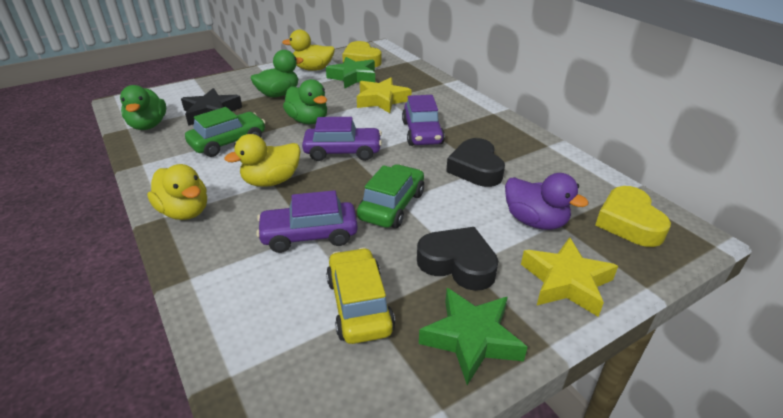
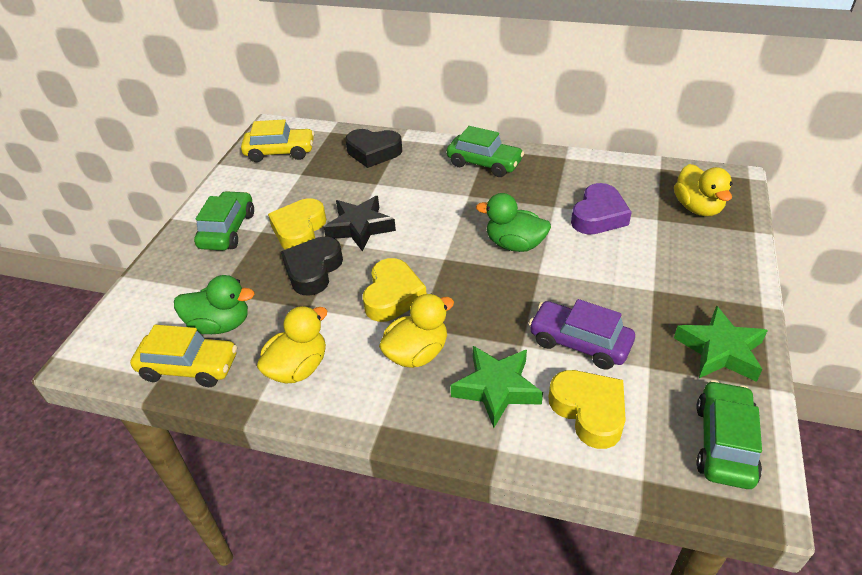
green car: [185,107,266,157] [357,164,424,228] = 2 -> [194,191,254,251] [447,126,524,177] [696,380,762,489] = 3
green duck: [120,85,166,130] [251,50,304,97] [283,79,327,124] = 3 -> [174,275,255,334] [476,193,551,252] = 2
purple car: [256,190,358,253] [302,117,382,161] [402,95,445,146] = 3 -> [529,299,635,370] = 1
purple duck: [505,173,589,230] = 1 -> none = 0
purple heart: none = 0 -> [571,183,632,235] = 1
yellow car: [326,247,395,344] = 1 -> [130,325,237,387] [241,119,315,162] = 2
yellow heart: [342,41,382,67] [595,186,671,247] = 2 -> [268,198,326,250] [363,258,426,322] [549,370,626,449] = 3
yellow star: [357,78,411,113] [521,237,618,317] = 2 -> none = 0

